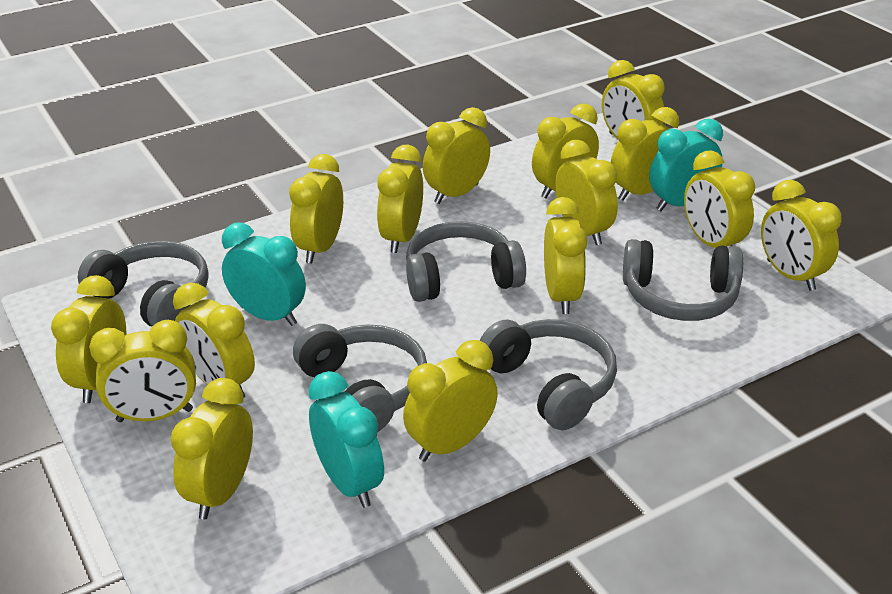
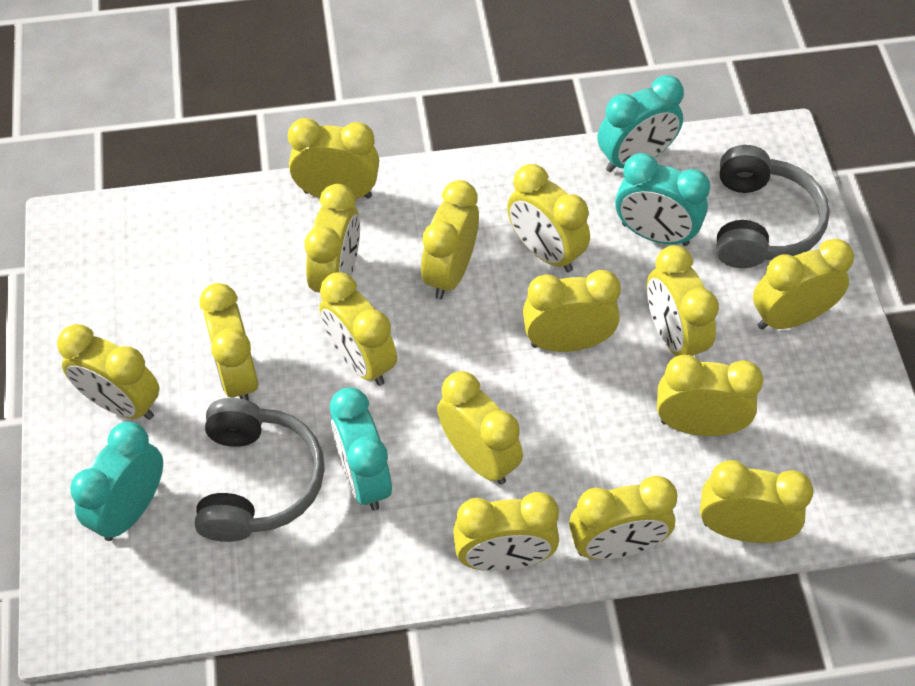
grey headphones: [78,241,209,327] [293,324,427,432] [406,221,526,302] [480,319,617,430] [623,239,743,321] = 5 -> [195,398,325,542] [716,145,830,268] = 2
turquoise clock: [222,223,306,326] [308,371,384,508] [649,119,723,211] = 3 -> [70,422,163,541] [330,387,392,511] [598,75,684,172] [615,153,710,246] = 4

